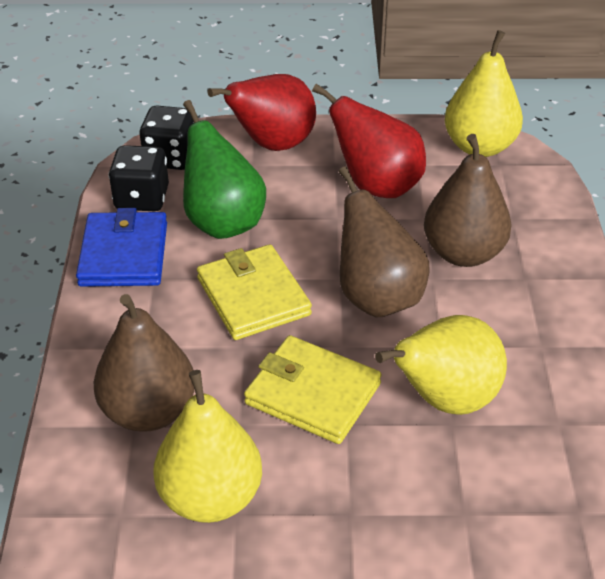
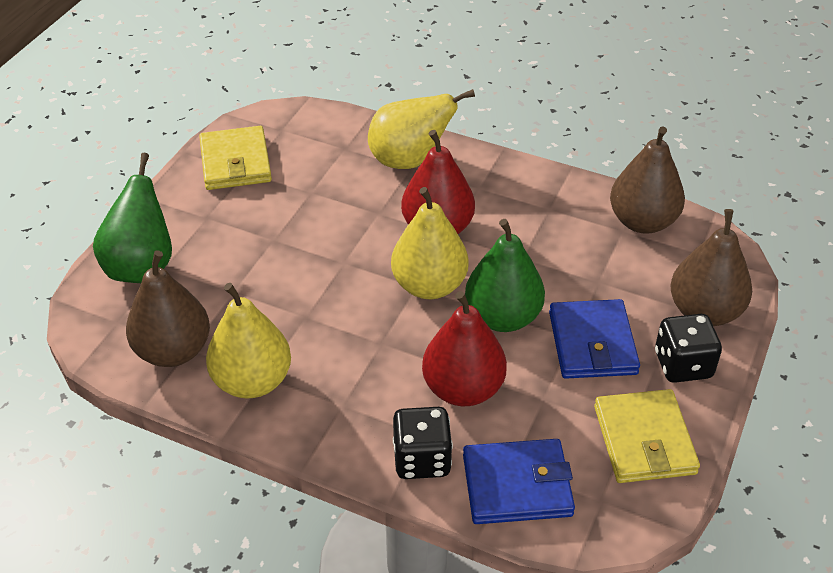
blue wallet: [76,208,167,287] = 1 -> [463,439,575,524] [549,299,640,379] = 2
green pear: [183,100,266,239] = 1 -> [93,153,172,283] [465,219,545,332] = 2

